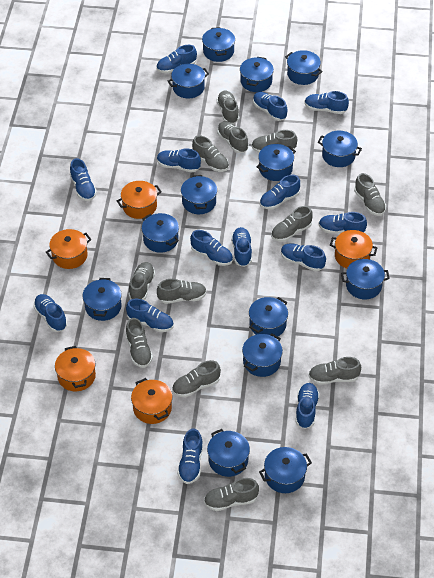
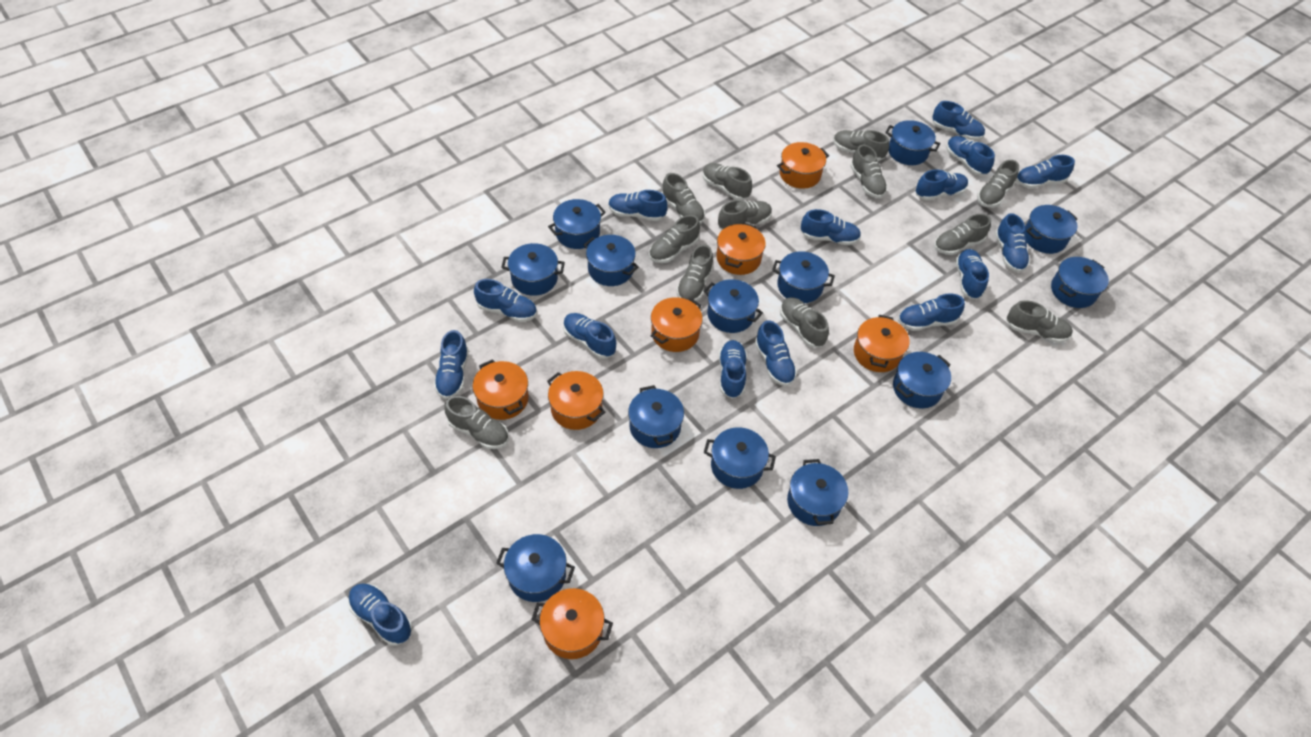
blue pot: [83,278,122,321] [142,213,179,253] [168,64,209,98] [181,175,217,214] [202,27,235,62] [207,429,250,477] [240,57,274,92] [242,333,283,377] [249,297,288,336] [257,144,296,181] [259,447,312,493] [285,50,323,85] [318,131,362,167] [341,259,390,299] = 14 -> [496,534,575,602] [501,243,565,296] [548,199,606,249] [584,235,638,286] [628,385,684,448] [704,279,763,333] [704,427,776,489] [772,251,835,303] [787,459,848,526] [885,120,940,165] [893,352,951,408] [1024,205,1078,254] [1051,257,1109,308] = 13
blue shoe: [34,294,67,332] [70,158,97,201] [126,299,174,332] [156,45,197,73] [157,148,201,172] [177,428,203,484] [190,230,233,266] [231,227,252,267] [253,92,287,121] [260,175,300,209] [281,243,326,271] [295,383,319,429] [305,91,349,114] [319,212,367,233] = 14 -> [348,583,412,646] [434,330,469,399] [474,279,537,322] [563,313,616,359] [608,190,668,221] [719,340,747,399] [755,320,797,386] [801,209,861,245] [898,293,965,331] [916,170,968,201] [932,101,985,140] [946,136,995,176] [955,249,989,300] [995,213,1030,272] [1016,155,1075,189] = 15
orange pot: [46,229,92,269] [55,346,96,391] [117,181,162,219] [131,378,173,424] [330,230,377,268] = 5 -> [473,359,529,420] [531,588,613,659] [547,371,605,430] [651,297,703,352] [716,223,766,275] [777,142,829,189] [854,315,909,372] = 7

